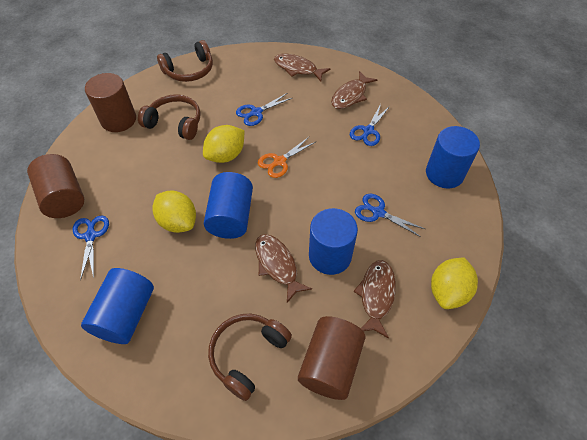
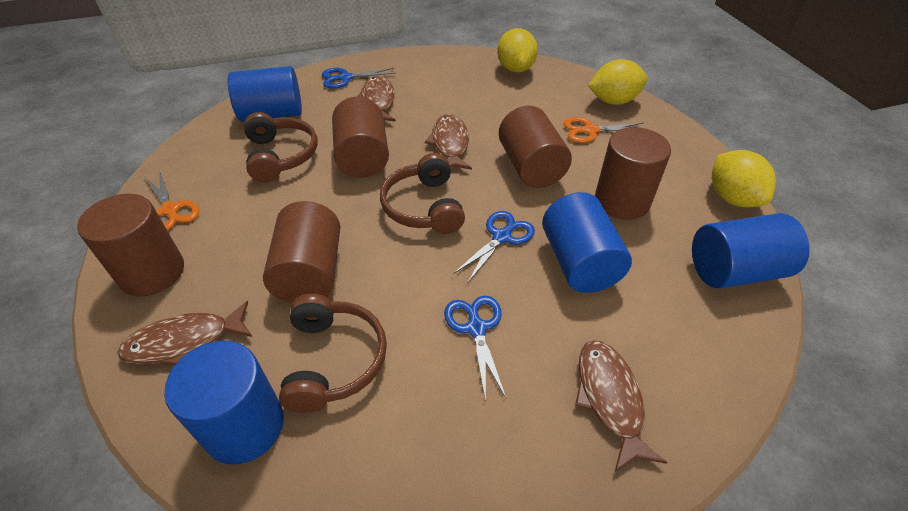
blue scissors: [73,215,109,280] [236,93,292,126] [350,104,390,146] [355,194,425,237] = 4 -> [322,68,396,89] [444,296,506,401] [453,211,535,282] = 3
brown cylinder: [27,154,84,218] [85,73,136,132] [298,316,366,400] = 3 -> [77,194,184,297] [263,201,340,303] [332,97,389,178] [499,106,572,188] [595,127,671,220] = 5
orange scissors: [258,137,315,178] = 1 -> [145,171,199,231] [563,117,643,143] = 2

